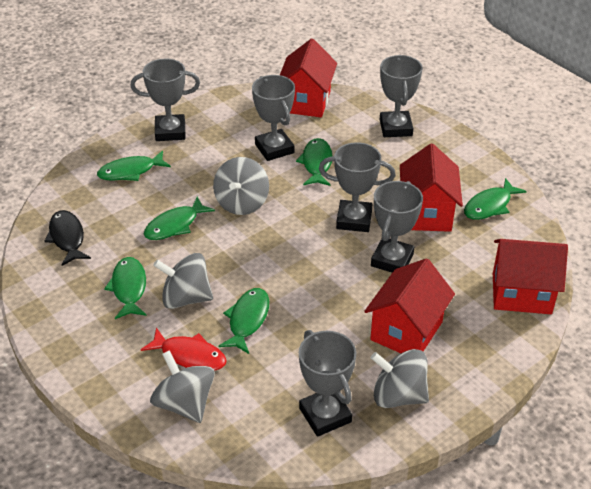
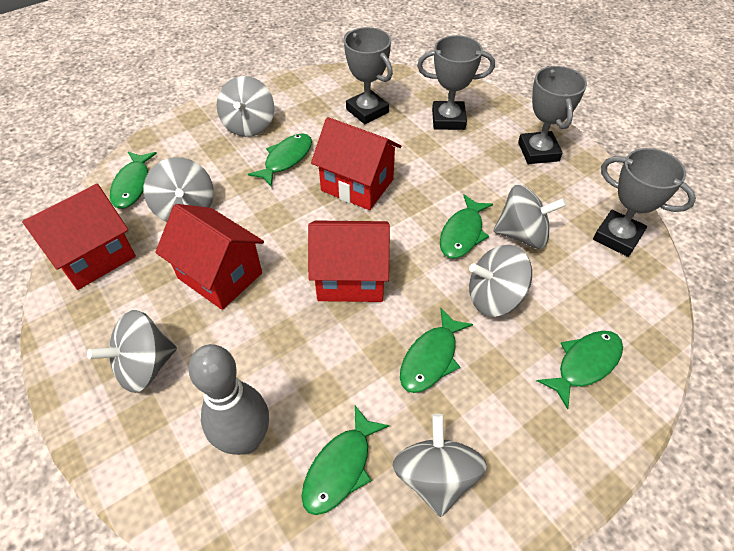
black fish: [44,210,91,266] = 1 -> none = 0
grey bowling pin: none = 0 -> [188,344,269,455] = 1
grey spinning top: [150,350,215,423] [153,253,213,309] [213,157,269,215] [371,349,429,408] = 4 -> [87,310,177,393] [144,157,214,222] [217,76,274,137] [393,414,487,517] [469,245,532,317] [494,185,566,249] = 6
grey trophy: [131,59,200,141] [252,75,295,161] [299,330,356,437] [319,142,395,232] [371,181,423,273] [380,55,423,137] = 6 -> [344,27,393,124] [417,35,495,130] [518,66,587,164] [593,148,696,257] = 4
red fish: [141,327,227,371] = 1 -> none = 0

